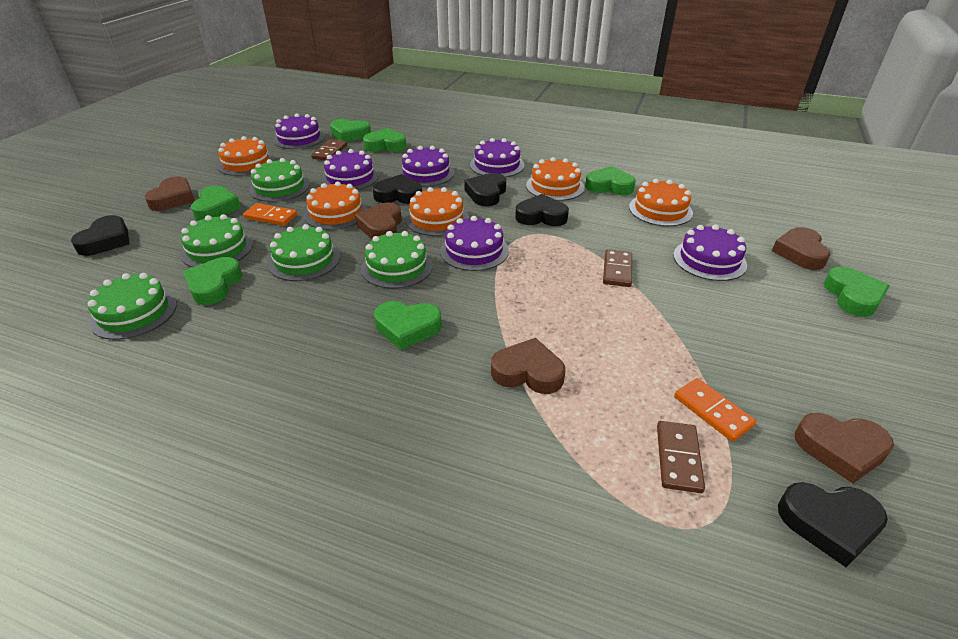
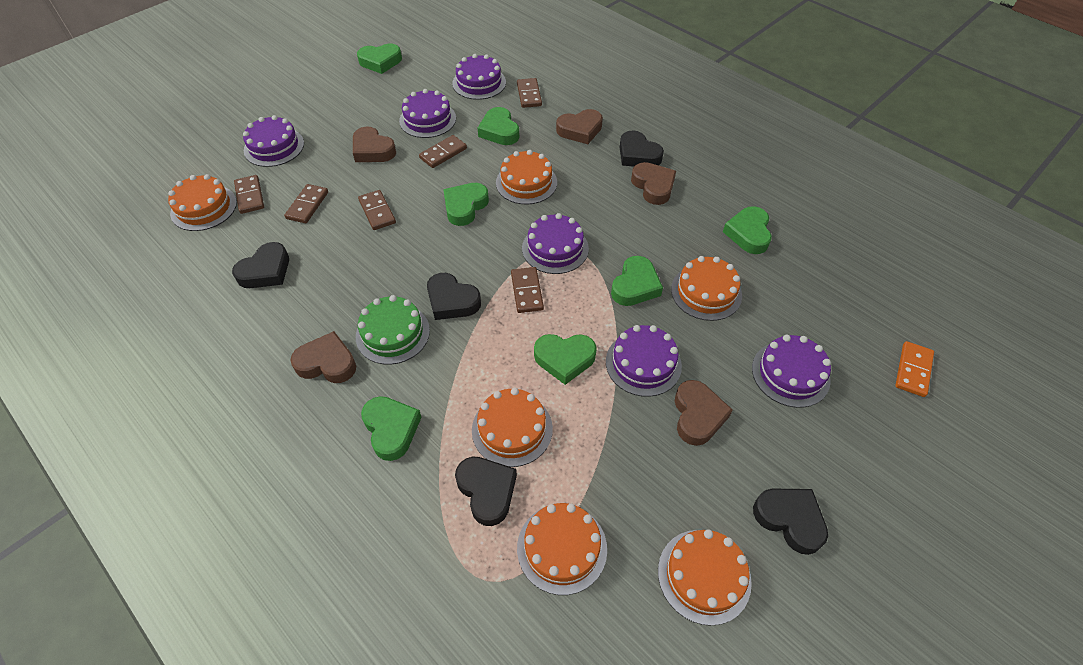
brown domino: [311,139,347,160] [603,249,632,287] [657,421,705,493] = 3 -> [234,175,264,214] [284,184,328,223] [358,190,396,230] [419,135,467,168] [511,267,544,313] [517,78,542,108] = 6
green cake: [88,273,177,340] [180,214,253,267] [249,158,310,202] [268,224,340,281] [361,231,433,289] = 5 -> [356,295,430,365] = 1
orange cake: [217,136,275,176] [304,182,367,230] [405,187,469,236] [526,157,585,201] [629,179,693,226] = 5 -> [168,174,237,231] [472,388,553,467] [496,150,557,205] [517,503,607,595] [658,529,752,626] [671,256,742,321] = 6
orange domino: [243,203,297,226] [674,378,756,442] = 2 -> [895,341,934,397] = 1

